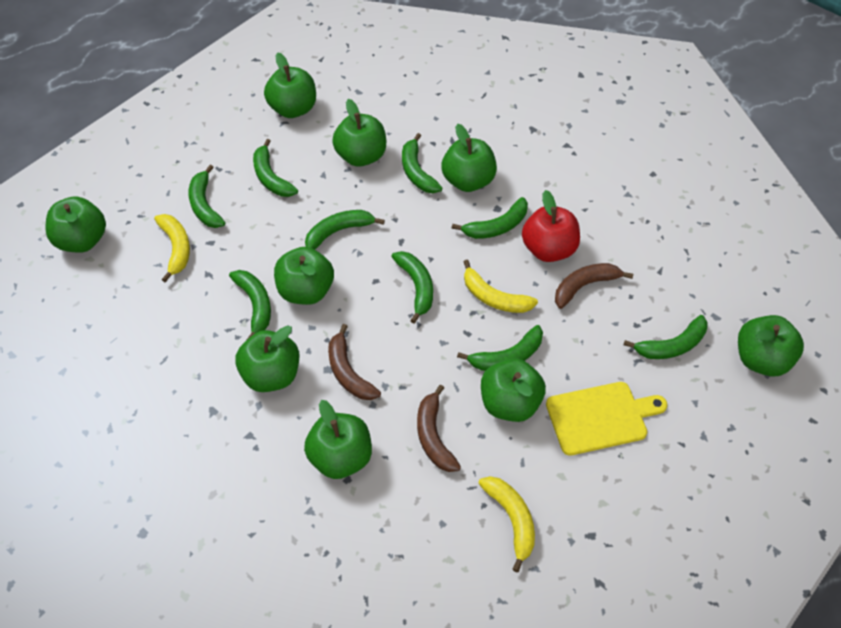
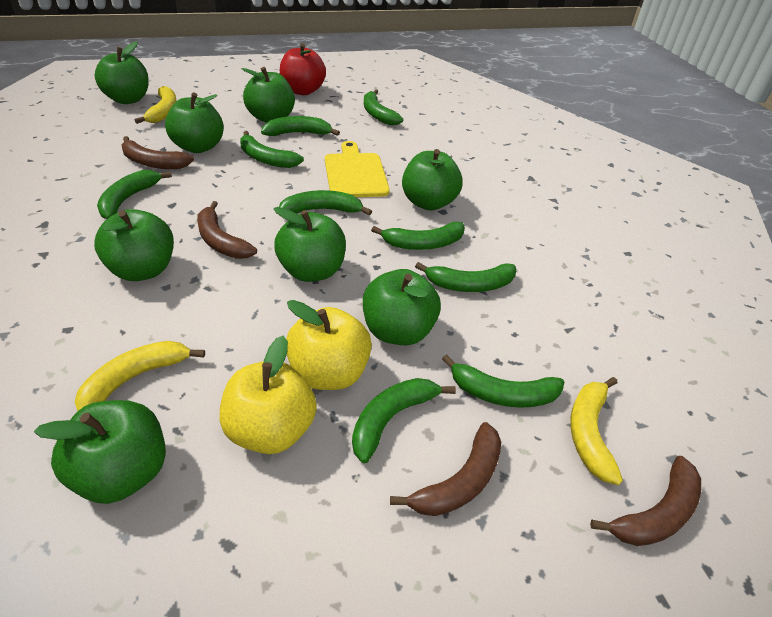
brown banana: [328,324,381,400] [417,385,461,472] [555,263,633,309] = 3 -> [122,136,194,169] [197,201,257,259] [390,422,501,516] [590,456,701,546] = 4
green apple: [46,196,106,253] [235,326,299,392] [264,53,316,118] [274,247,334,305] [304,400,372,479] [332,99,386,167] [442,124,497,192] [481,358,546,422] [738,315,804,376] = 9 -> [34,400,166,504] [94,209,174,281] [95,41,149,104] [165,93,224,153] [242,67,295,123] [274,207,346,282] [363,269,441,345] [402,149,463,211] = 8
yellow apple: none = 0 -> [219,336,317,454] [286,300,372,390] = 2

